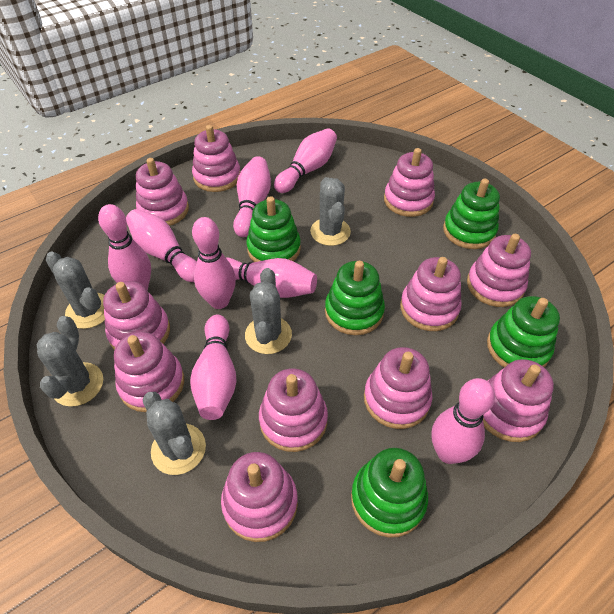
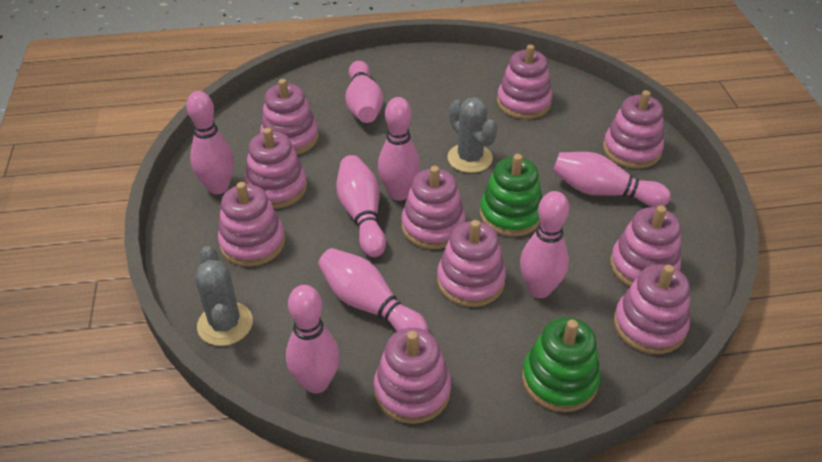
green stacking toy: [246,196,301,262] [325,261,385,335] [351,448,428,538] [443,179,500,249] [487,296,560,368] = 5 -> [480,154,542,236] [522,317,601,412] = 2
grey cactus: [37,316,103,407] [46,251,105,329] [142,392,206,475] [245,268,292,354] [310,177,351,246] = 5 -> [195,246,253,346] [447,97,497,173] = 2
pink stacking toy: [103,281,170,350] [114,332,184,412] [136,158,189,226] [192,125,241,192] [221,452,298,542] [259,368,328,452] [364,347,432,429] [384,148,435,217] [400,257,462,331] [467,234,531,307] [483,359,554,442] = 11 -> [218,182,285,267] [244,128,307,209] [260,79,319,155] [374,328,451,424] [401,166,466,249] [437,220,506,307] [497,45,552,119] [603,90,664,169] [610,205,681,287] [614,264,690,354] = 10

